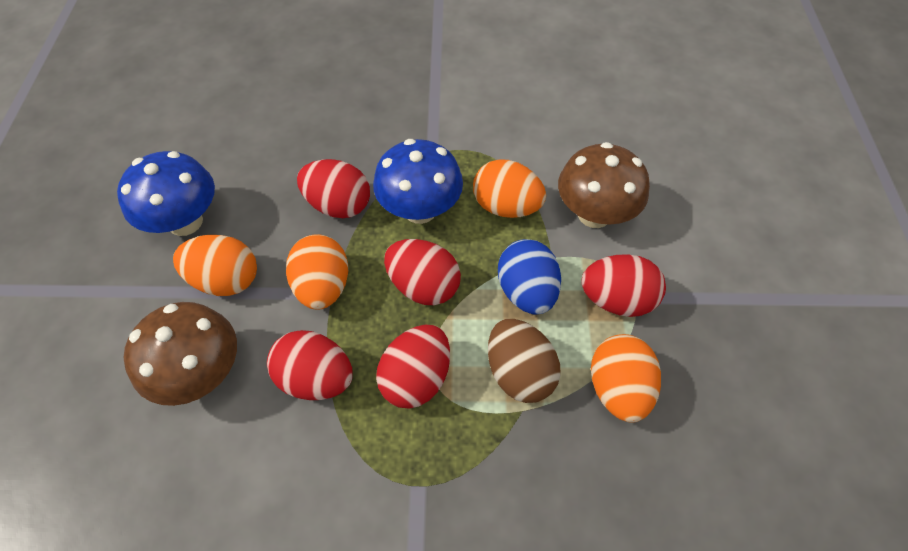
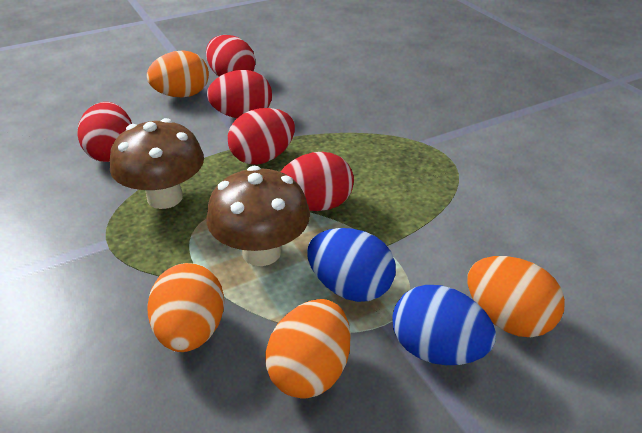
blue egg: [498,239,561,314] = 1 -> [307,228,396,302] [392,285,496,365] = 2
blue mushroom: [117,151,215,236] [373,139,463,224] = 2 -> none = 0
brown egg: [488,319,561,403] = 1 -> none = 0

